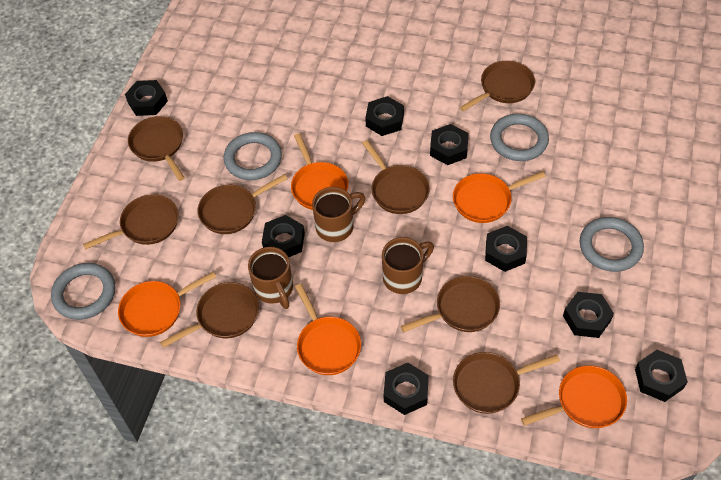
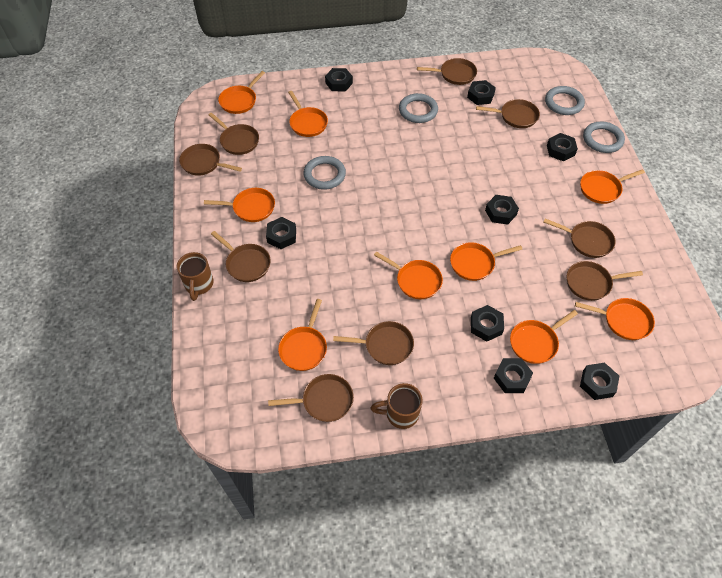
brown mug: [248,247,293,309] [312,187,365,242] [382,237,434,294] = 3 -> [177,252,214,301] [370,383,422,429] = 2
brown pan: [83,194,178,249] [128,116,185,181] [160,282,259,348] [198,174,287,234] [362,140,430,214] [401,276,500,332] [453,352,560,414] [460,61,535,111] = 8 -> [179,144,242,176] [209,113,259,155] [211,231,271,282] [268,374,354,422] [333,321,414,365] [417,58,477,85] [476,99,540,128] [544,219,616,258] [567,261,643,301] = 9
orange pan: [118,272,216,337] [291,133,349,210] [295,284,361,375] [453,171,546,223] [521,365,627,428] = 5 -> [204,188,275,222] [218,71,265,114] [278,299,327,371] [288,91,328,137] [374,251,443,299] [450,242,522,281] [510,310,578,364] [575,298,655,340] [580,169,645,204] = 9

